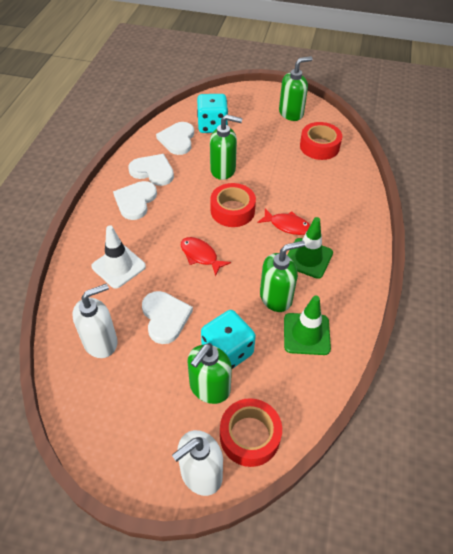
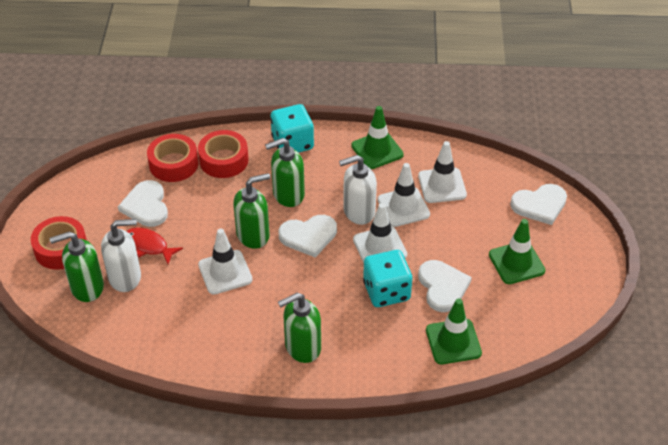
green traffic cone: [284,295,331,355] [287,217,333,279] = 2 -> [351,106,404,169] [426,298,482,364] [489,219,545,284] = 3
red fish: [181,237,231,276] [257,208,310,235] = 2 -> [126,227,183,264] = 1
white traffic cone: [91,225,146,289] = 1 -> [198,228,253,295] [353,203,407,263] [377,163,430,227] [418,141,467,203] = 4

